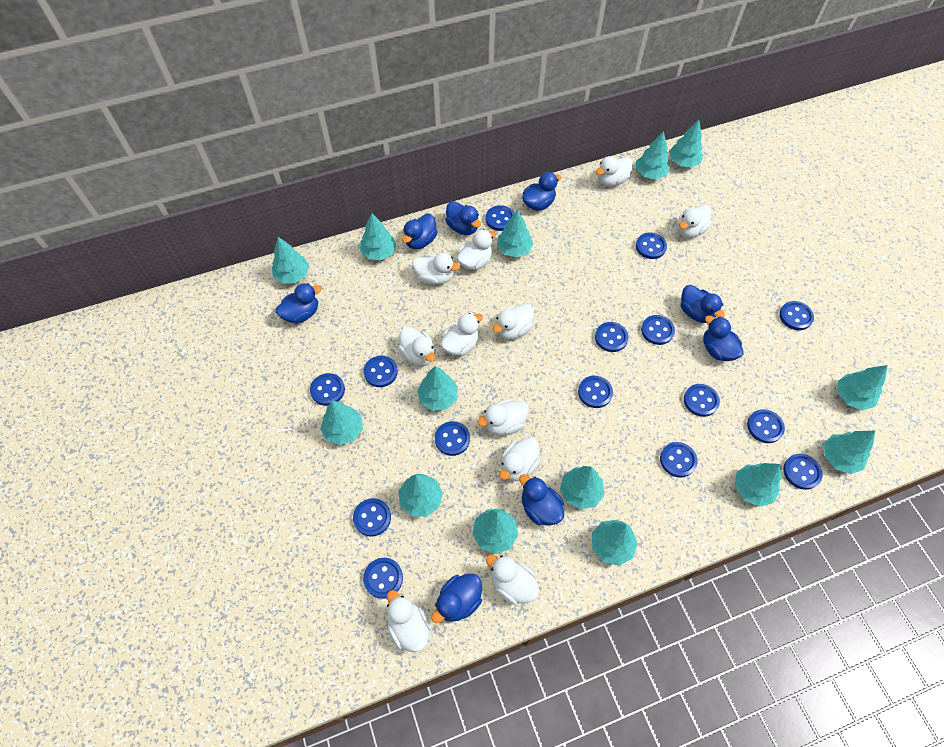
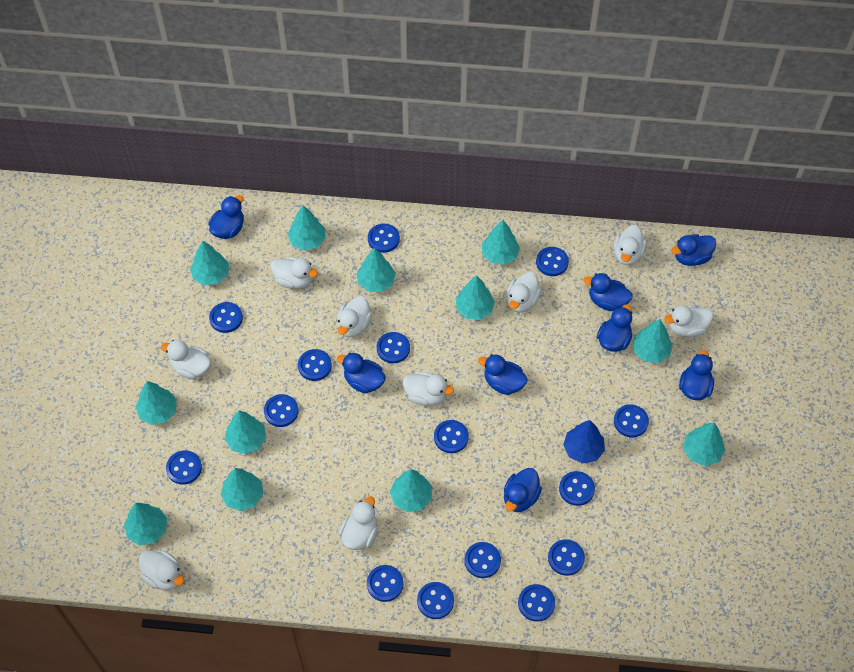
blue tree: none = 0 -> [563,420,605,464] = 1
turquoise tree: [272,237,309,284] [320,401,363,445] [360,213,396,260] [398,474,443,517] [417,366,458,411] [472,509,518,554] [497,210,533,257] [560,466,605,509] [592,520,638,566] [636,131,670,179] [669,120,703,167] [735,463,781,507] [824,431,875,474] [838,365,888,410] = 14 -> [124,503,167,545] [136,381,177,425] [190,240,229,285] [220,468,263,511] [225,410,266,454] [288,205,325,250] [357,248,396,292] [390,469,432,512] [456,275,495,320] [482,220,520,265] [632,319,673,363] [683,422,725,466] = 12
white duck: [387,590,432,652] [398,327,435,366] [412,253,460,285] [440,313,483,356] [457,229,496,270] [477,399,529,435] [486,555,539,605] [493,304,534,340] [499,437,541,481] [596,156,633,186] [677,205,711,238] = 11 -> [139,550,184,590] [161,340,211,379] [271,257,318,289] [337,296,372,337] [339,497,378,550] [403,372,454,406] [507,272,542,313] [614,225,647,265] [664,305,713,337] = 9

